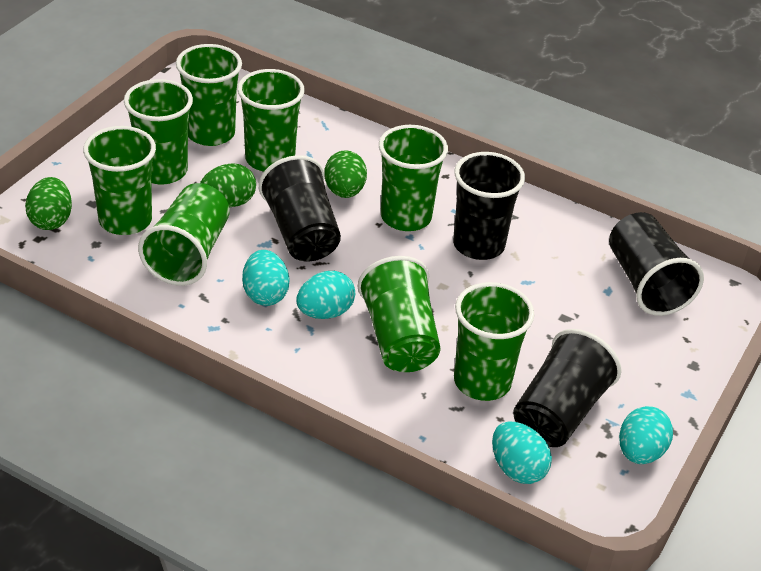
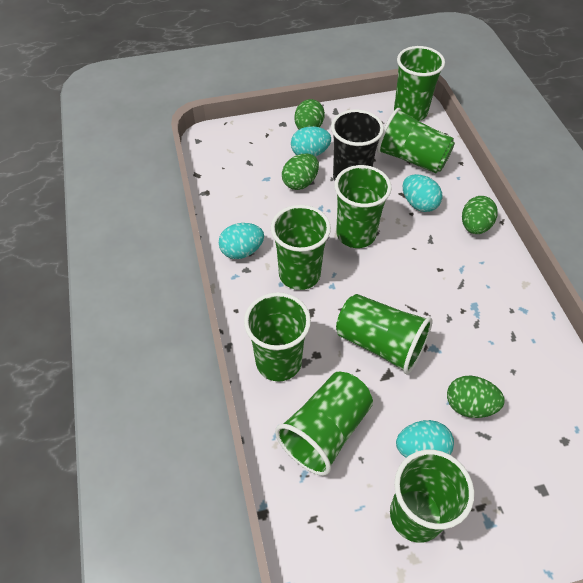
black cup: [259,155,341,261] [453,152,525,260] [513,329,622,447] [609,212,704,316] = 4 -> [331,109,384,180] = 1
green egg: [25,177,72,230] [200,163,256,207] [324,150,367,198] = 3 -> [282,153,319,190] [294,99,325,129] [447,376,505,418] [462,196,498,234] = 4

